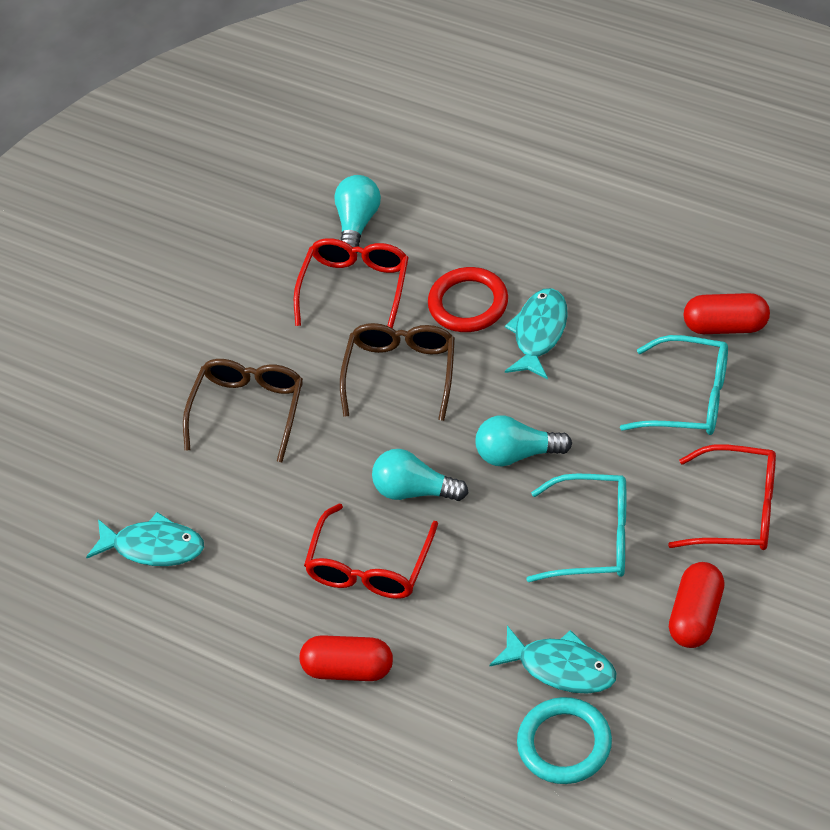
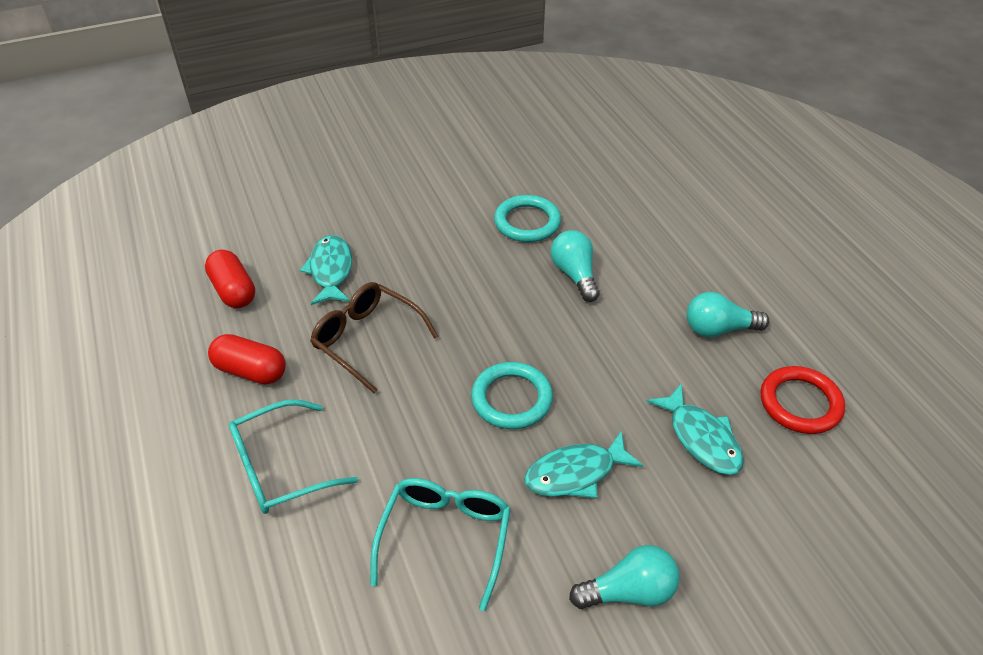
brown glasses: [183,359,303,462] [340,323,455,421] = 2 -> [310,282,438,393] = 1
red capsule: [300,635,393,681] [669,562,725,648] [683,293,770,334] = 3 -> [205,250,255,308] [208,334,286,384] = 2
red glasses: [294,238,409,329] [304,504,438,599] [668,444,776,550] = 3 -> none = 0
turquoise ring: [517,697,612,784] = 1 -> [471,362,553,429] [494,195,561,242] = 2

